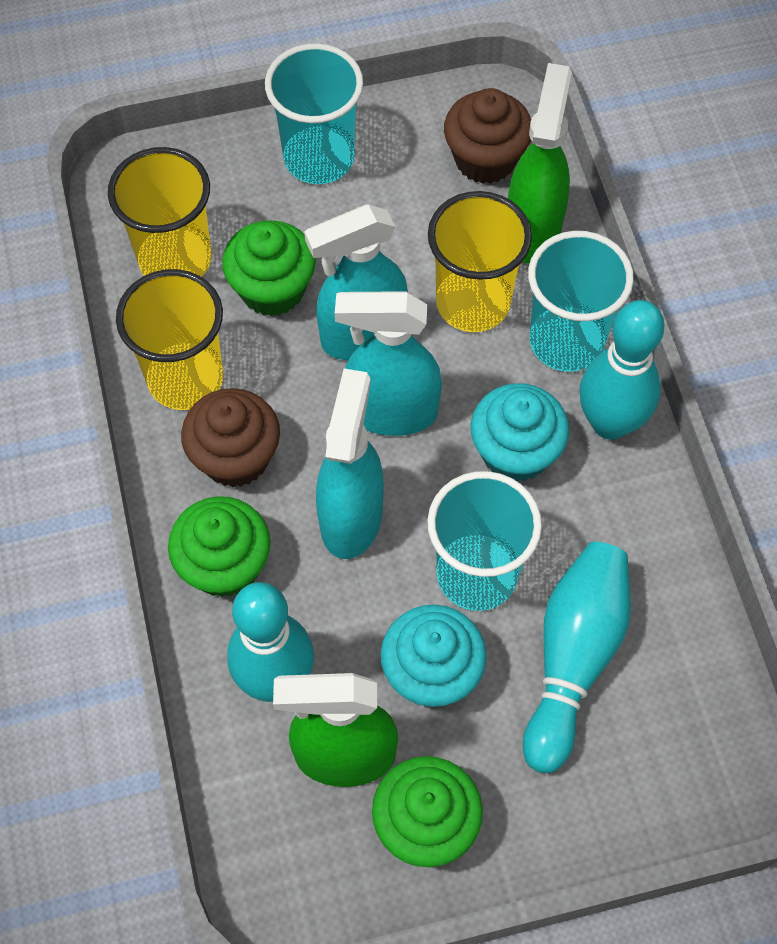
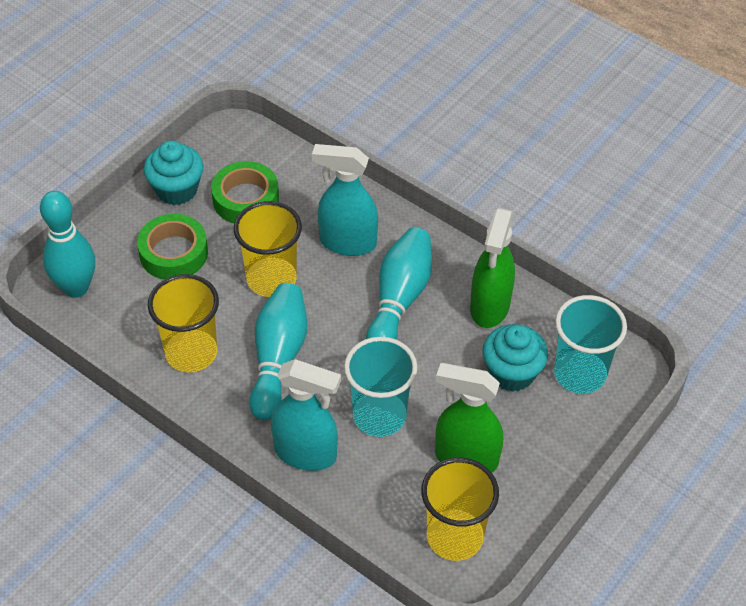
brown cupcake: [181,388,280,487] [444,88,531,184] = 2 -> none = 0
green cupcake: [168,496,271,597] [222,220,316,317] [372,756,483,867] = 3 -> none = 0
green tape: none = 0 -> [137,214,208,279] [211,161,279,223] = 2
turquoise cup: [265,43,363,184] [427,471,542,611] [528,231,634,372] = 3 -> [344,337,418,437] [554,295,627,394] = 2
turquoise spray bottle: [304,204,408,360] [316,369,384,559] [335,291,442,436] = 3 -> [271,359,341,471] [312,144,378,256] = 2

